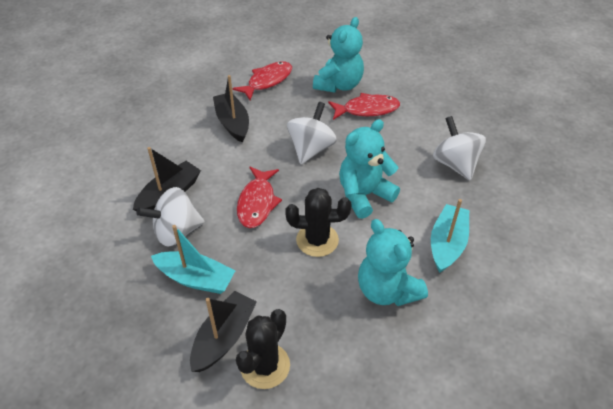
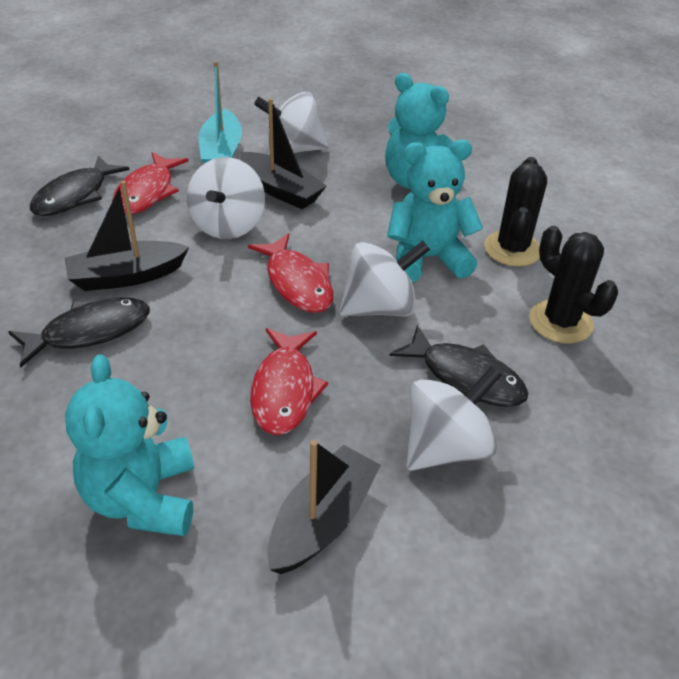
black fish: none = 0 -> [8,298,150,368] [30,156,130,216] [390,325,528,407] = 3
turquoise boat: [151,225,235,294] [431,199,469,273] = 2 -> [199,61,242,163] = 1
white spinning top: [136,187,205,246] [287,102,337,164] [433,116,486,180] = 3 -> [187,157,265,239] [254,92,329,153] [339,241,430,316] [406,366,502,471] = 4

